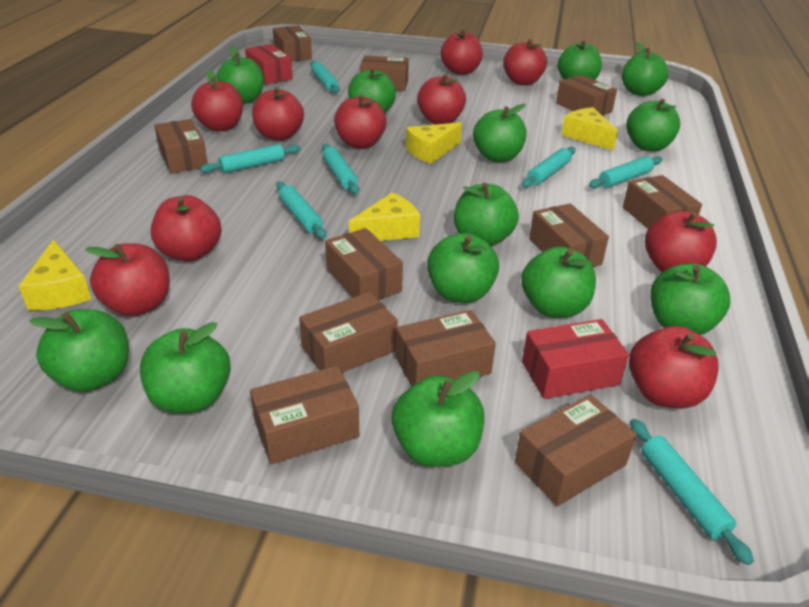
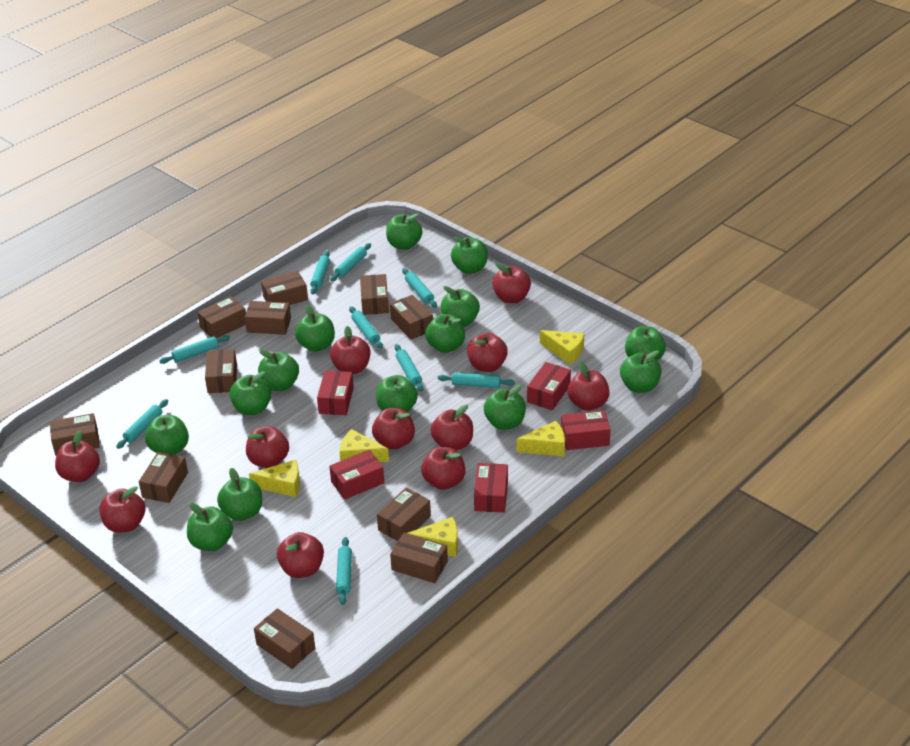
green apple: [30,309,129,392] [140,322,231,413] [216,47,264,104] [348,67,396,113] [392,371,484,467] [427,233,499,303] [454,183,519,246] [473,104,527,162] [521,246,596,318] [558,40,602,80] [622,42,668,96] [626,99,680,152] [650,263,730,335] = 13 -> [145,415,189,455] [187,503,233,551] [217,468,262,521] [230,371,272,415] [258,349,299,391] [295,305,335,352] [376,375,418,412] [386,213,422,250] [425,314,465,353] [441,286,480,327] [451,237,488,274] [484,385,526,430] [620,350,662,393] [625,326,666,360] = 14
red apple: [86,243,170,316] [151,195,221,262] [191,70,243,131] [252,87,304,141] [334,95,387,149] [417,74,466,124] [440,29,483,75] [503,39,547,86] [629,326,719,409] [645,211,717,272] = 10 -> [55,430,100,482] [99,486,146,533] [246,426,289,468] [277,532,324,578] [330,326,371,374] [372,408,415,450] [421,447,465,490] [431,404,473,451] [467,333,508,372] [492,263,531,303] [567,361,610,411] = 11
red box: [245,44,293,85] [522,319,629,399] = 2 -> [317,370,354,415] [329,450,384,500] [474,463,508,513] [527,362,571,410] [561,410,610,450] = 5
turquoise rolling pin: [200,144,301,173] [276,182,326,239] [310,61,340,93] [322,144,359,194] [522,147,576,188] [589,156,662,188] [630,419,754,565] = 7 -> [116,399,168,449] [160,335,230,364] [310,251,330,294] [330,243,371,281] [336,537,352,605] [349,306,383,349] [394,344,424,392] [402,268,437,308] [438,373,515,388] = 9
yellow cheese: [19,239,91,310] [349,192,420,241] [406,122,462,164] [561,107,618,151] = 4 -> [249,460,300,497] [340,429,389,462] [408,517,458,557] [517,421,565,457] [540,330,584,364] = 5

